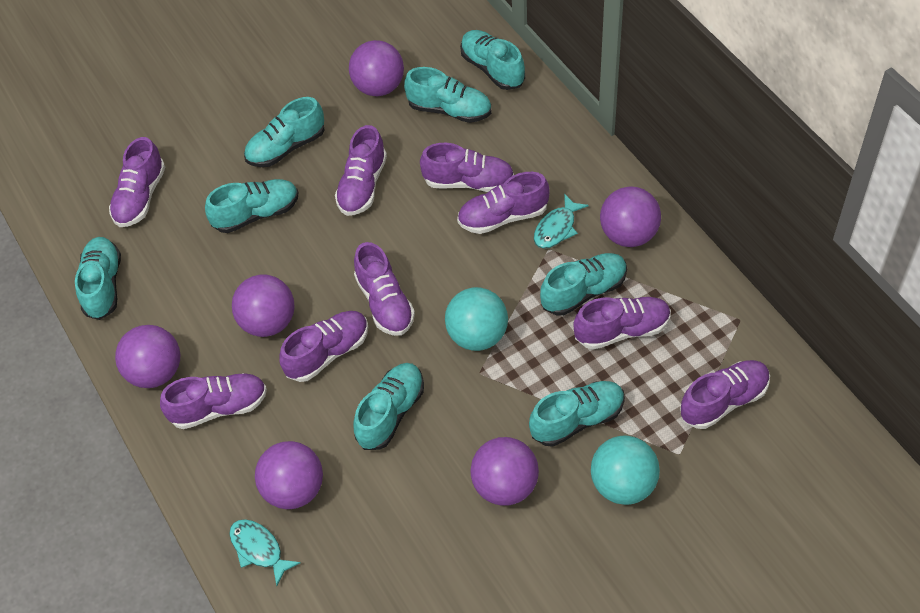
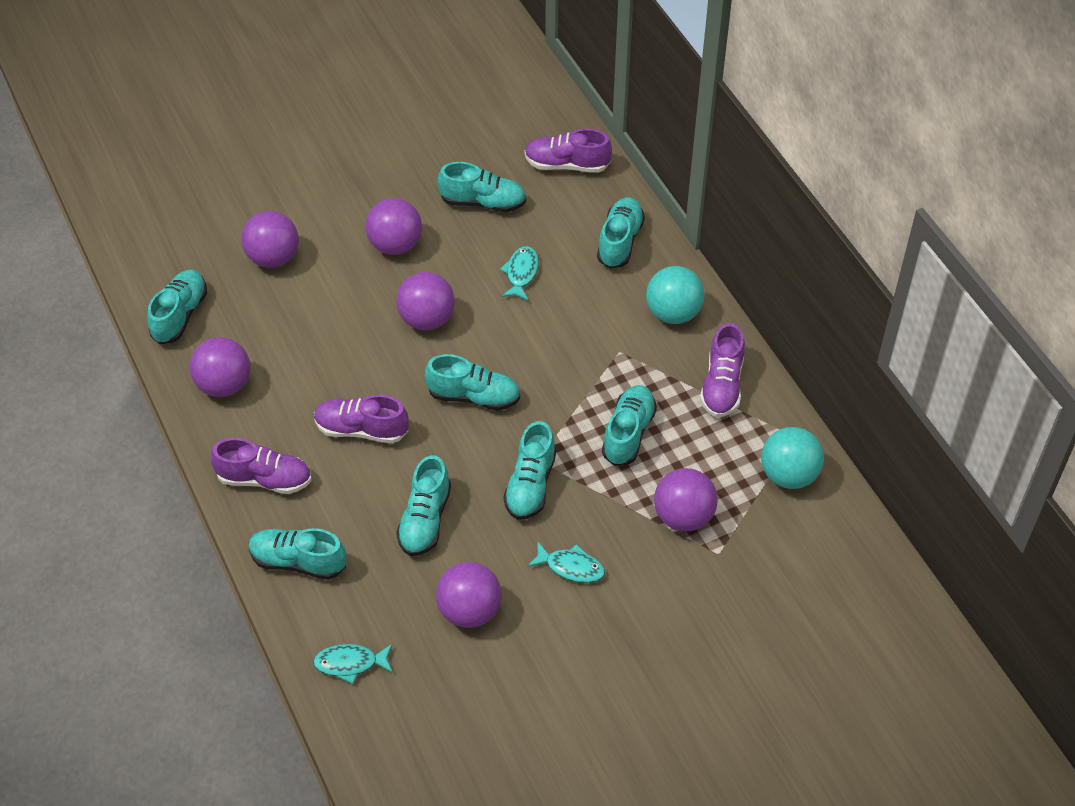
purple shoe: [109,137,166,227] [160,373,267,429] [280,311,368,382] [335,125,387,216] [354,242,415,336] [420,143,514,192] [457,172,550,234] [573,297,671,350] [680,360,770,429] = 9 -> [211,438,312,494] [314,395,409,443] [525,129,612,173] [700,323,745,417] = 4
turquoise fish: [229,519,301,586] [534,193,588,249] = 2 -> [313,644,393,684] [500,246,539,301] [527,541,605,583] = 3

